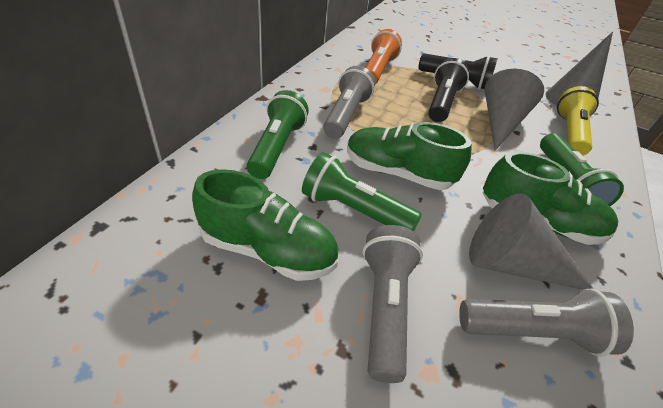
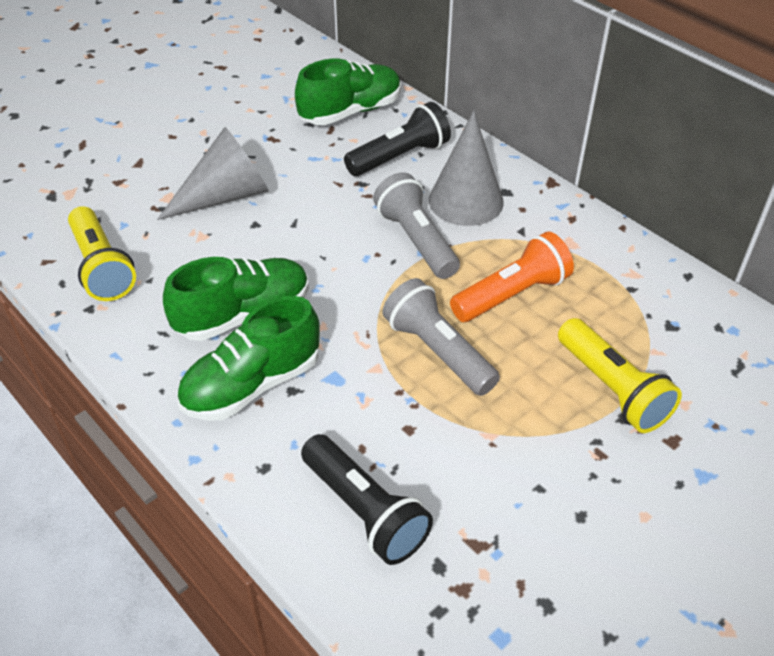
green flashlight: [247,90,309,179] [302,152,422,231] [540,133,624,206] = 3 -> none = 0
grey cone: [469,193,594,290] [484,69,544,150] [546,32,613,106] = 3 -> [157,127,269,220] [429,111,504,226] = 2
grey flashlight: [323,66,375,139] [363,225,423,383] [459,289,634,357] = 3 -> [373,172,460,279] [382,278,500,396] = 2
yellow flashlight: [557,86,599,156] = 1 -> [68,206,136,301] [558,318,682,433] = 2

